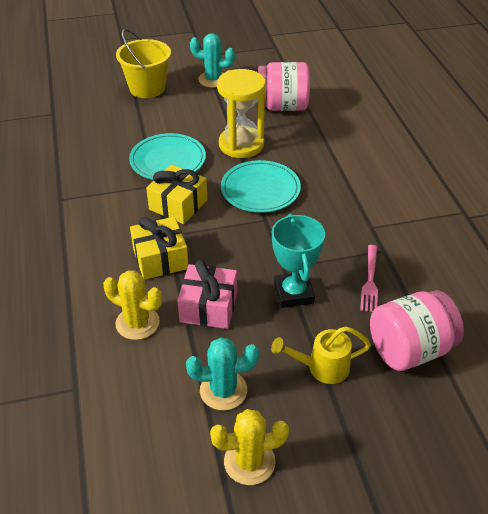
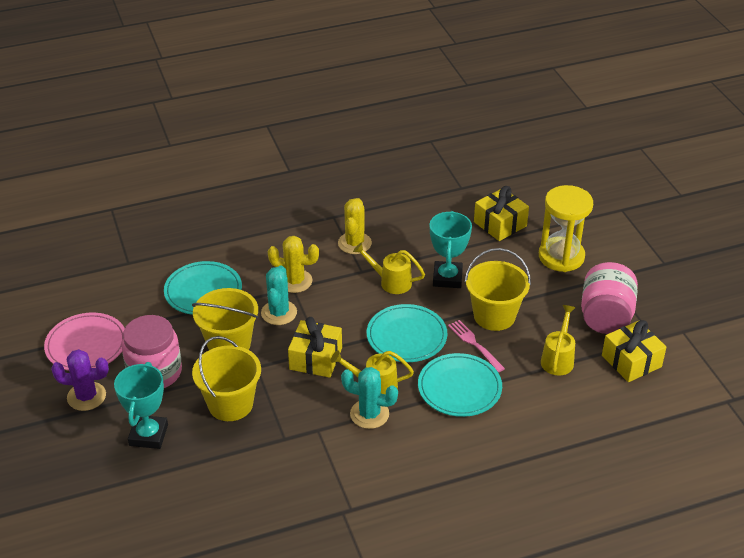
pink gift: [177,260,237,329] = 1 -> none = 0
pink plate: none = 0 -> [44,313,125,371] = 1
purple cactus: none = 0 -> [51,349,109,411] = 1
turquoise plate: [129,133,206,180] [221,160,301,213] = 2 -> [164,261,242,315] [367,304,447,362] [418,353,502,417] = 3
turquoise trophy: [272,214,325,308] = 1 -> [114,362,168,449] [430,211,472,288] = 2
yellow bucket: [116,29,171,98] = 1 -> [192,288,258,350] [192,336,261,421] [465,248,531,331] = 3
yellow gift: [130,217,189,280] [146,164,207,224] = 2 -> [288,317,342,378] [474,186,529,241] [602,320,667,382] = 3
yellow watering can: [271,326,371,384] = 1 -> [331,350,414,394] [353,242,425,294] [541,305,576,376] = 3

